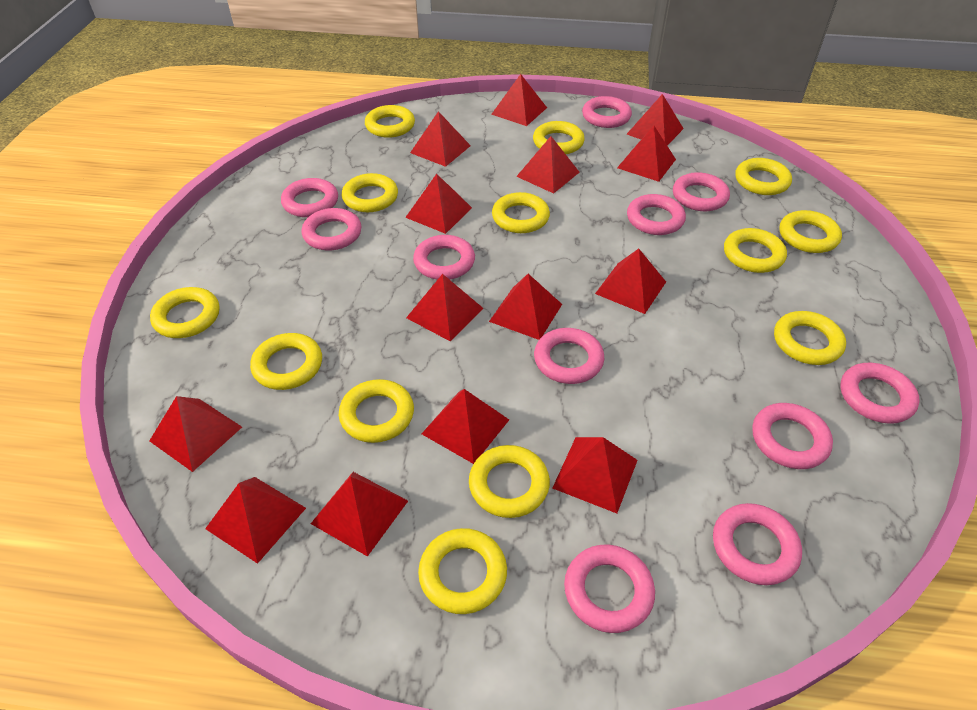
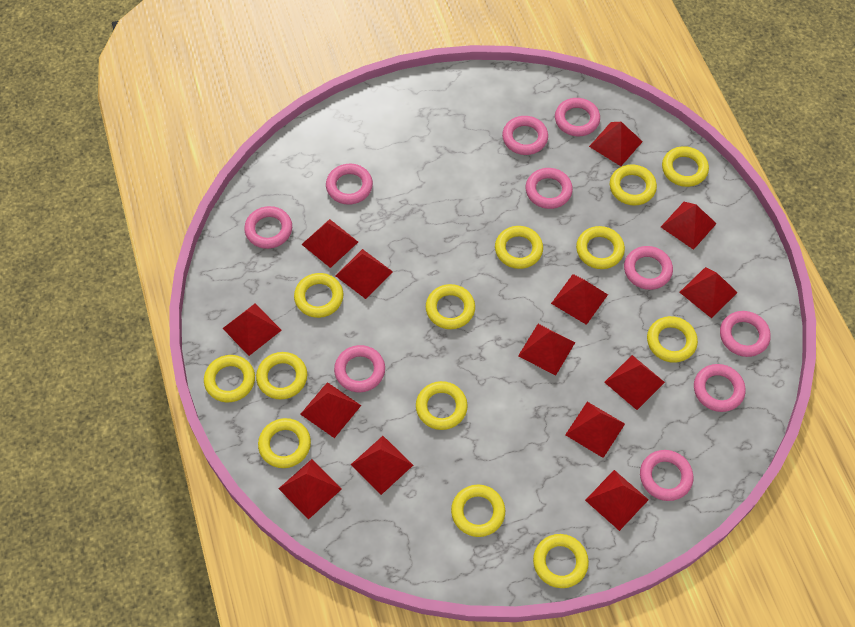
pink ring: [281,178,338,217] [302,208,361,250] [413,235,475,280] [534,328,604,384] [564,545,655,633] [582,96,632,128] [627,194,686,235] [673,172,730,211] [713,503,802,585] [752,403,833,469] [840,363,920,424] = 11 -> [244,206,292,249] [326,164,373,205] [334,345,385,392] [502,116,548,155] [526,168,573,209] [555,98,600,136] [624,246,673,290] [640,450,693,501] [694,364,746,412] [720,311,771,357] = 10

